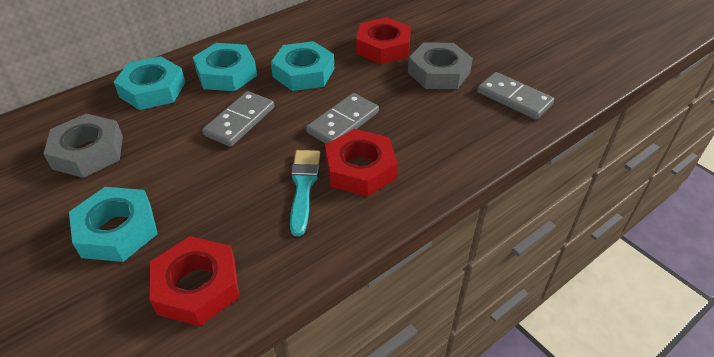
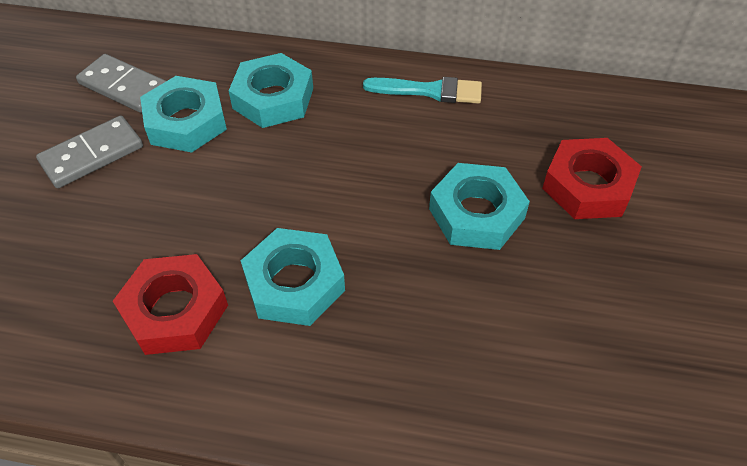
grey domino: [202,91,275,147] [306,93,379,144] [477,72,554,120] = 3 -> [36,116,143,188] [76,54,166,113] = 2
grey nut: [44,114,123,178] [408,42,473,89] = 2 -> none = 0
red nut: [150,236,239,326] [325,129,398,197] [356,17,411,64] = 3 -> [113,254,228,355] [542,138,642,219] = 2

